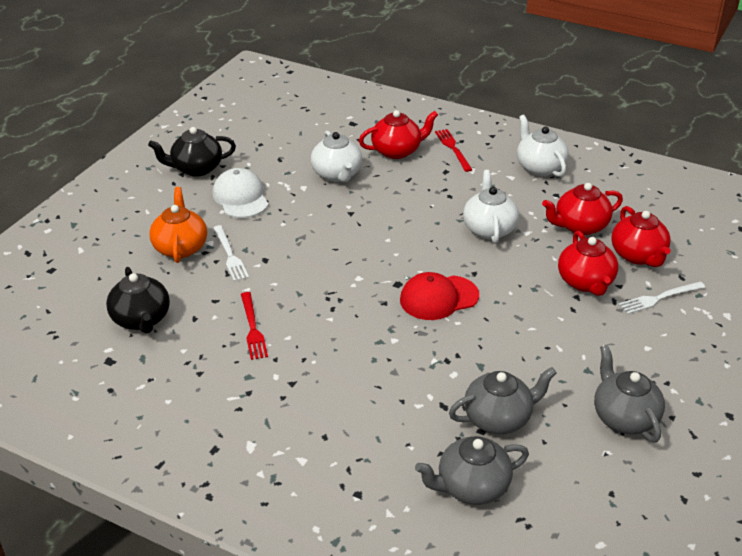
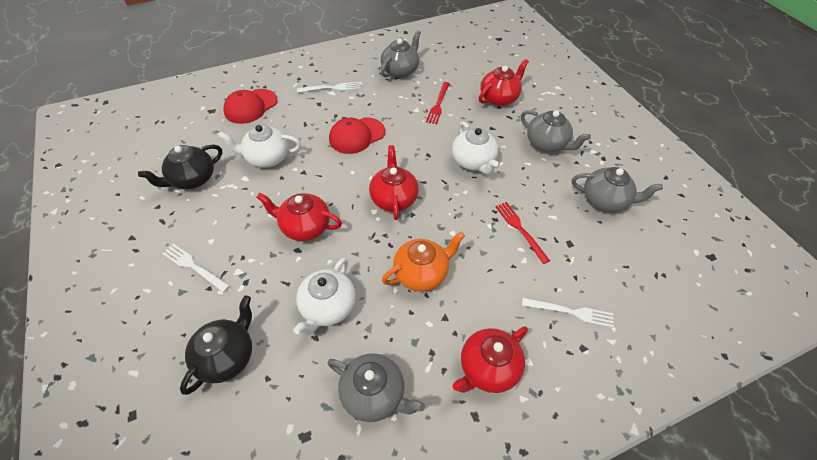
grey teapot: [415,436,529,505] [449,367,556,434] [594,345,665,442] = 3 -> [327,353,425,422] [381,30,421,78] [521,110,591,152] [572,167,663,212] = 4
red cap: [400,272,479,320] = 1 -> [223,89,277,124] [329,117,385,154] = 2
white cap: [212,168,268,218] = 1 -> none = 0
white fork: [213,225,249,281] [618,282,706,314] = 2 -> [162,244,230,292] [297,82,360,93] [522,297,614,328] = 3

